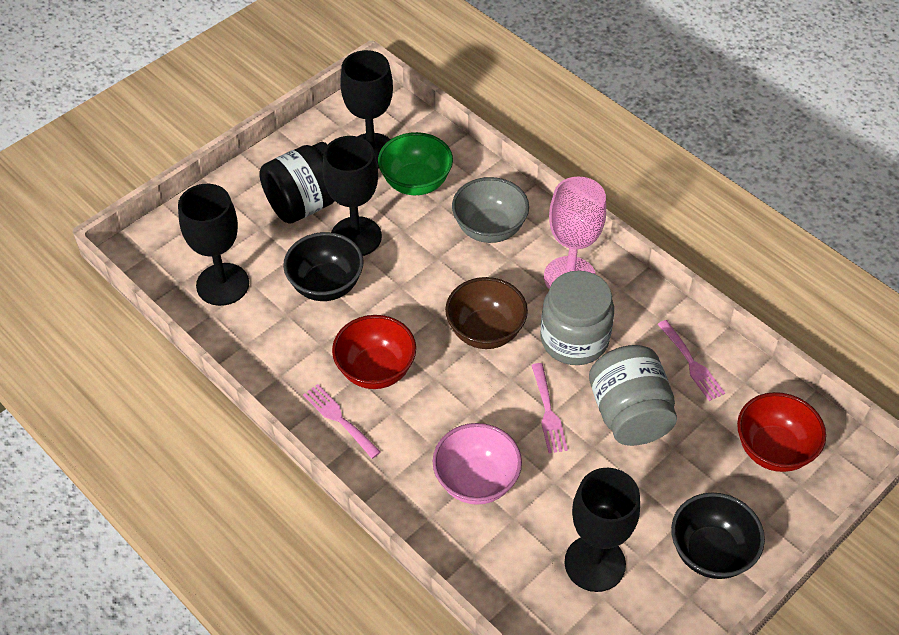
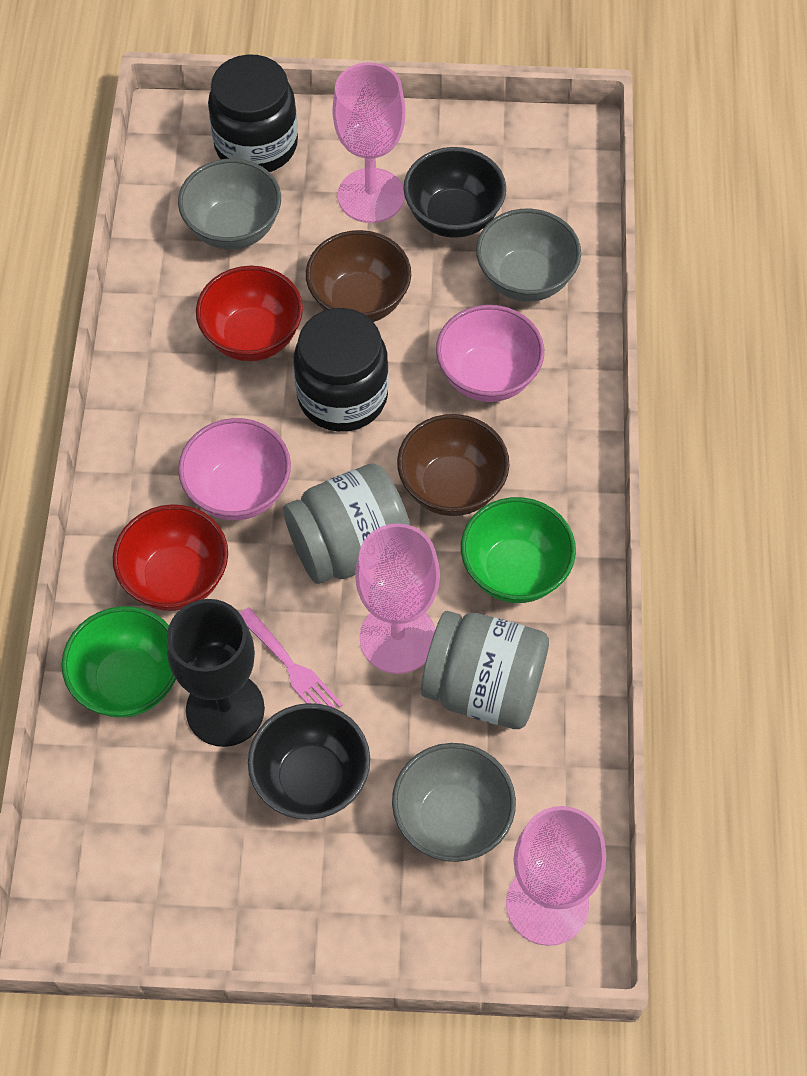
black goblet: [178,184,249,306] [323,136,382,256] [340,50,393,168] [564,468,640,592] = 4 -> [167,599,265,747] = 1
black jar: [259,142,335,224] = 1 -> [208,54,298,172] [294,308,389,432] = 2
brown bowl: [445,277,528,349] = 1 -> [306,230,411,322] [397,414,510,516] = 2
green bowl: [378,132,453,195] = 1 -> [62,606,176,718] [461,497,576,603] = 2
grey bowl: [452,177,529,243] = 1 -> [178,159,281,250] [392,743,516,862] [476,209,581,302] = 3
pink bowl: [433,423,522,505] = 1 -> [178,418,291,520] [436,305,544,402] = 2
pink fork: [303,384,381,459] [531,363,568,453] [657,320,725,401] = 3 -> [240,607,343,709] = 1
pink goblet: [544,176,606,289] = 1 -> [332,62,406,223] [355,523,440,674] [506,806,606,946] = 3

